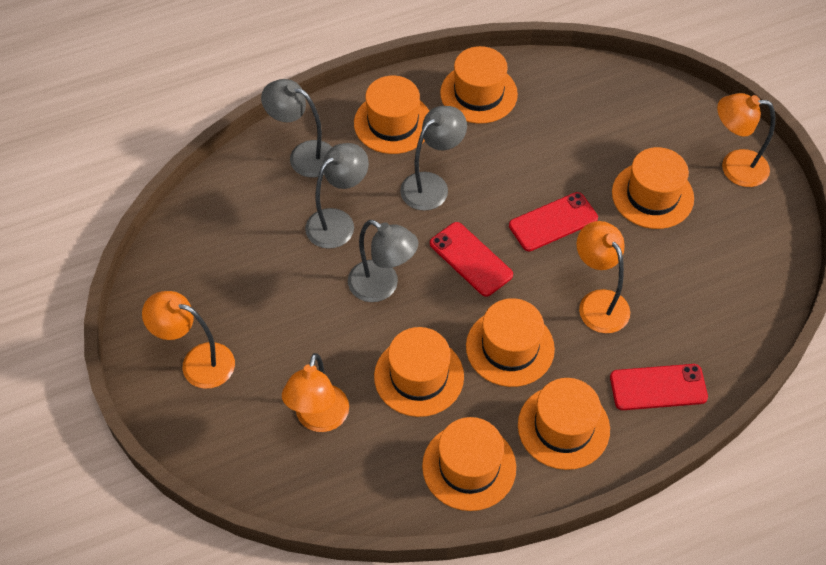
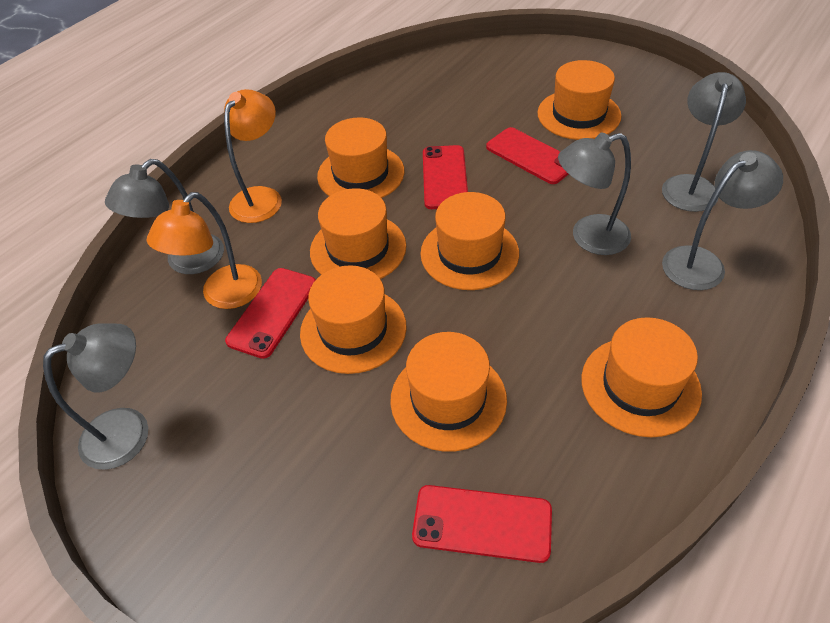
grey lamp: [261,79,332,178] [305,143,369,249] [348,220,418,302] [400,106,467,211] = 4 -> [43,323,148,470] [105,159,224,274] [558,133,631,255] [662,72,746,212] [662,150,783,290] = 5
orange lamp: [142,291,235,389] [282,353,349,432] [576,221,630,333] [717,93,775,187] = 4 -> [147,192,262,309] [224,89,282,223] = 2
red phone: [430,222,513,297] [509,192,598,251] [610,364,708,410] = 3 -> [225,268,316,359] [412,485,552,563] [423,145,468,209] [486,127,568,184] = 4

